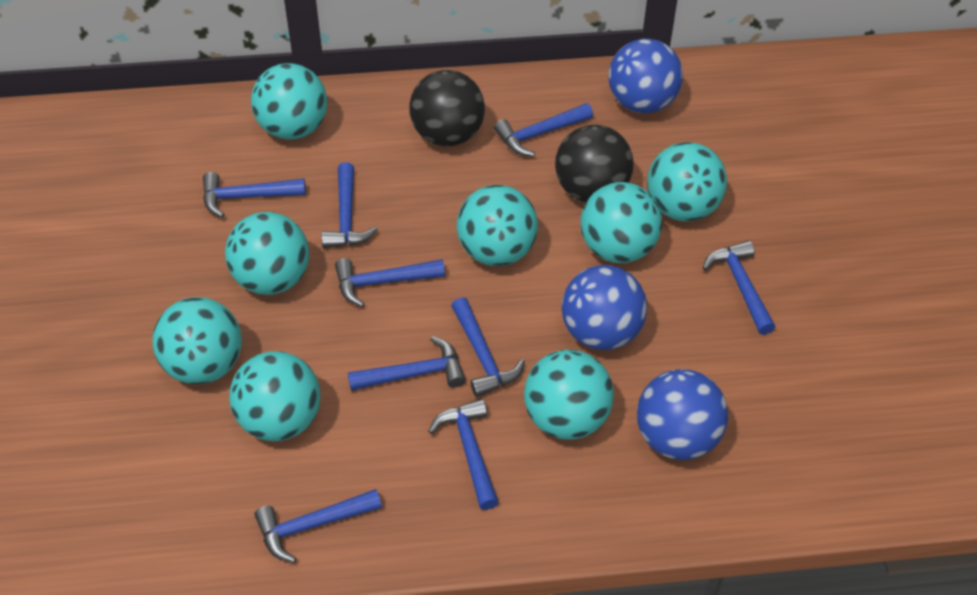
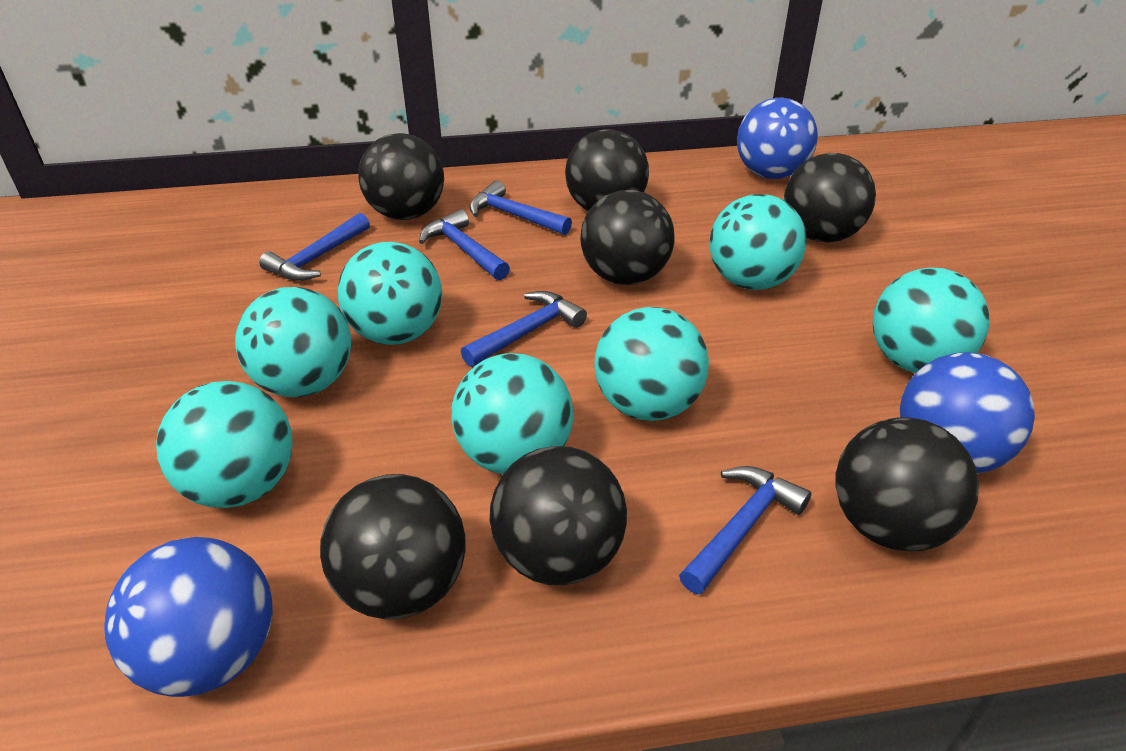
black ball: [409,70,485,147] [555,125,634,202] = 2 -> [320,474,465,619] [358,133,444,220] [490,446,627,585] [565,129,649,211] [580,190,675,285] [784,153,876,242] [835,417,979,551] = 7
blue hammer: [203,172,306,218] [254,489,382,563] [321,162,378,248] [335,258,445,307] [348,336,466,391] [428,399,499,510] [451,297,525,397] [494,103,593,157] [703,240,775,335] = 9 -> [259,213,370,281] [419,209,510,280] [461,291,587,367] [469,181,572,235] [679,466,811,594] = 5
turquoise ball: [152,297,242,384] [225,212,309,295] [229,351,320,441] [251,63,327,140] [457,185,538,266] [524,350,614,440] [580,182,662,263] [647,142,727,221] = 8 -> [156,381,293,508] [235,287,351,397] [338,242,443,345] [451,353,574,474] [594,307,709,421] [709,194,807,290] [872,267,990,373] = 7

